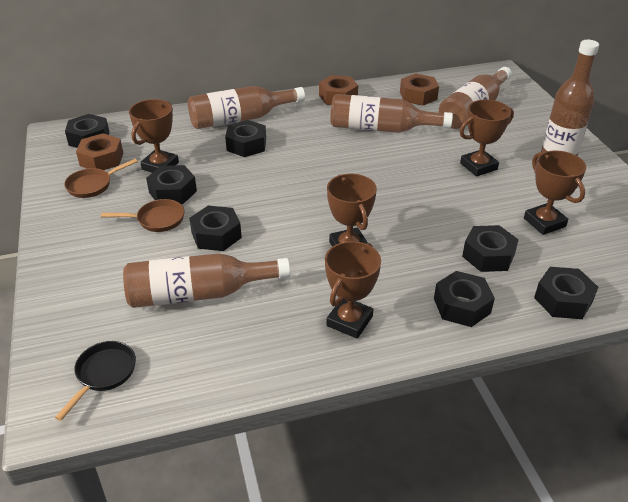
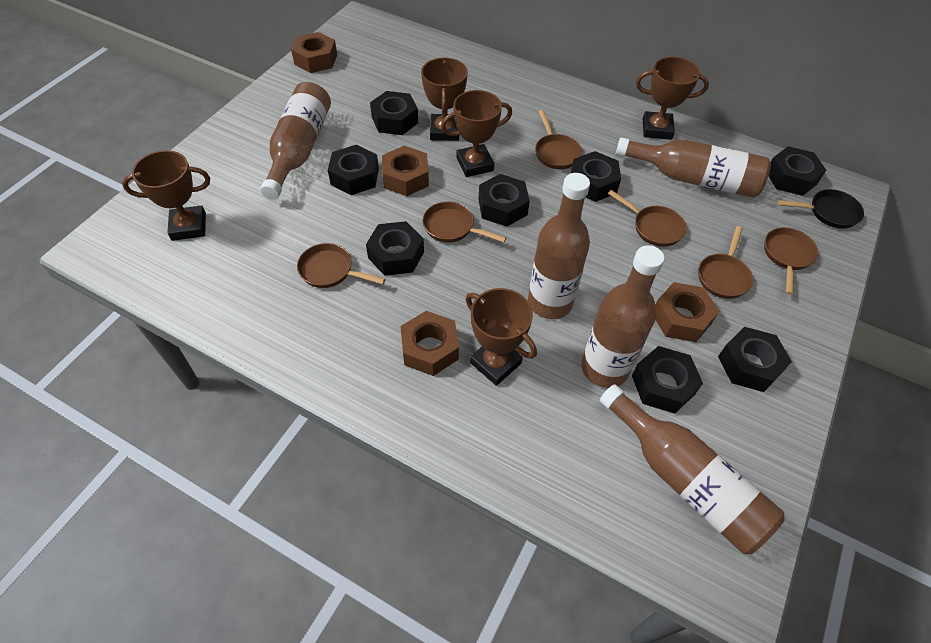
black nut: [65,114,109,148] [146,165,197,204] [189,206,242,251] [225,120,266,157] [434,271,495,327] [462,225,519,272] [534,267,598,319] = 7 -> [328,145,379,195] [366,221,424,276] [370,91,418,135] [479,174,530,227] [571,151,621,202] [632,346,703,414] [718,327,792,392] [768,146,826,196] = 8
brown nut: [76,133,123,170] [319,75,358,105] [400,73,439,106] = 3 -> [291,32,337,73] [382,146,429,196] [401,311,459,376] [655,282,719,342] = 4
brown pan: [64,159,138,198] [101,199,185,232] = 2 -> [297,243,386,288] [423,201,507,243] [535,110,582,169] [608,190,687,247] [698,226,753,299] [764,227,819,295] = 6

